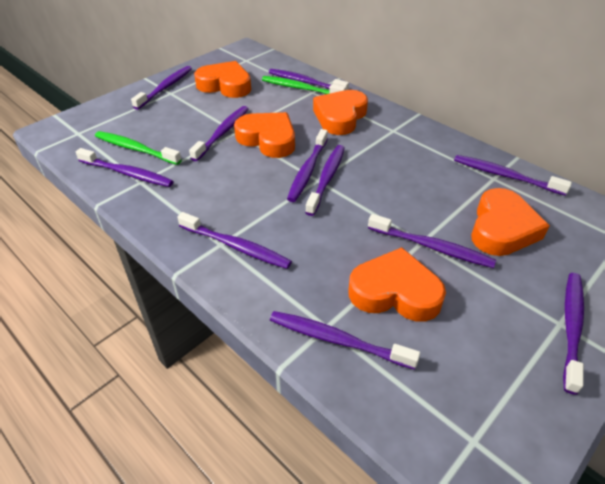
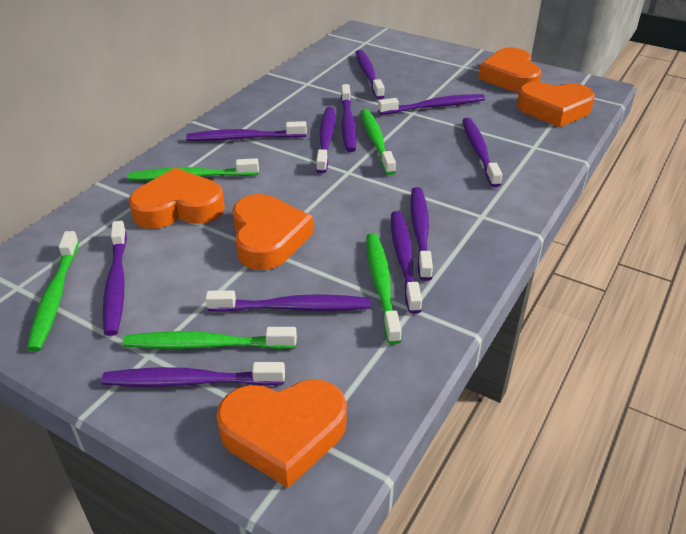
green toothbrush: [95,131,182,165] [262,76,346,94] = 2 -> [27,231,79,352] [123,327,297,349] [128,158,259,181] [361,109,396,175] [366,233,402,345] = 5

